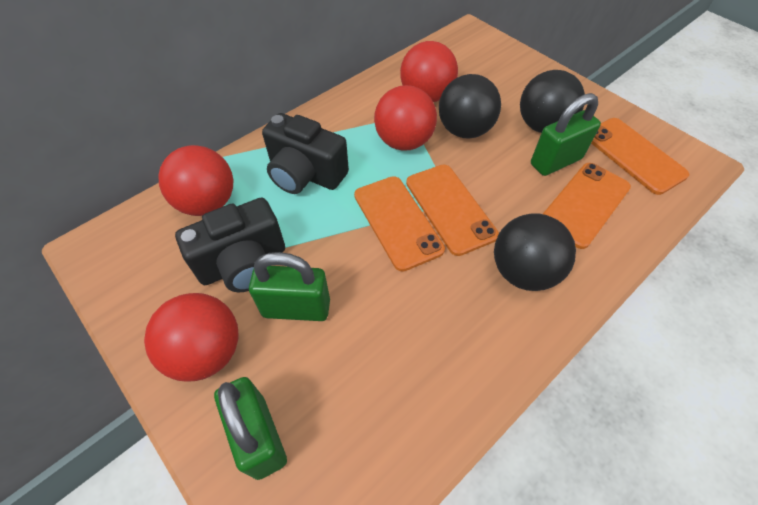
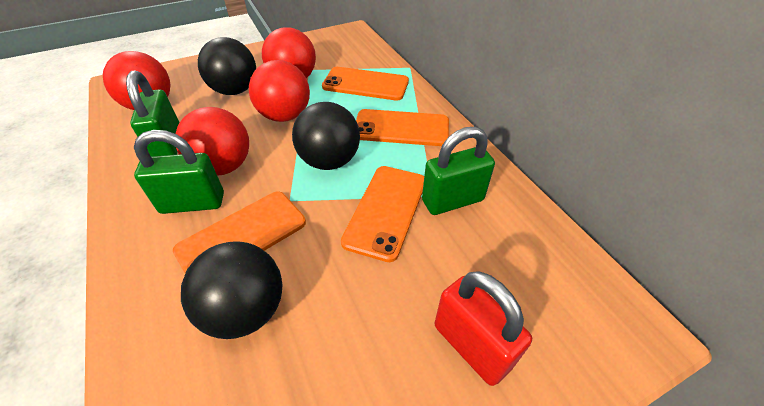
black camera: [175,198,285,292] [262,113,349,194] = 2 -> none = 0
red padlock: none = 0 -> [435,271,532,386] = 1

